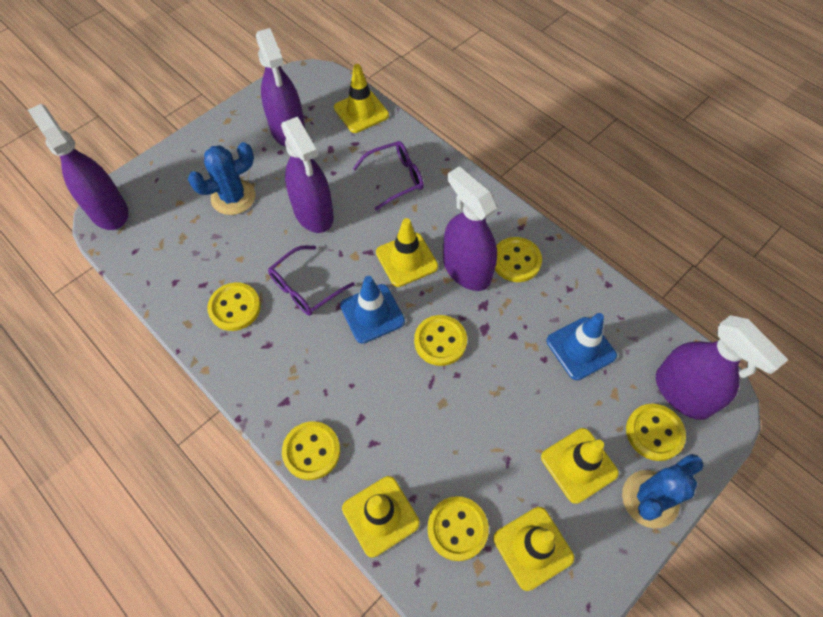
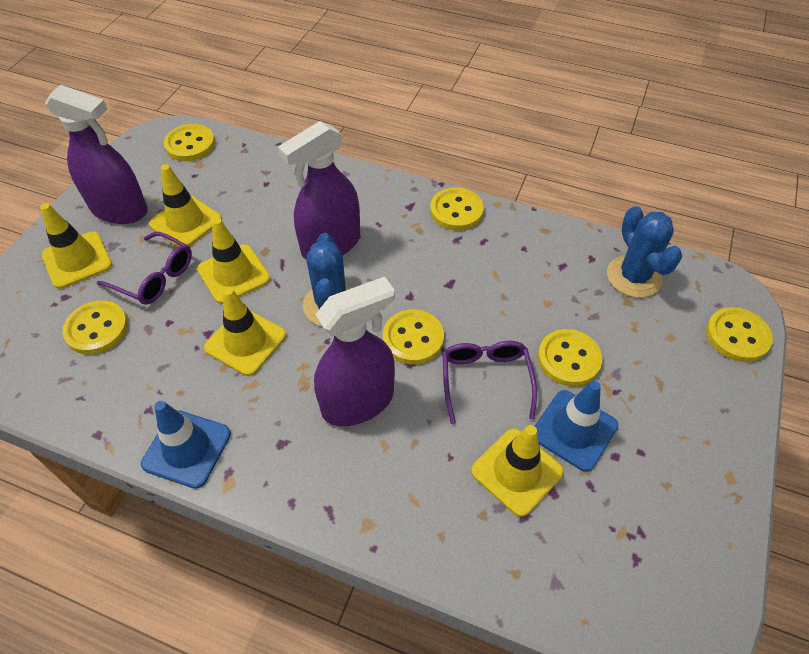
purple spray bottle: [28,104,128,230] [256,28,305,147] [281,117,334,233] [443,166,497,291] [656,315,788,420] = 5 -> [45,84,148,224] [278,121,360,259] [314,277,395,426] = 3

